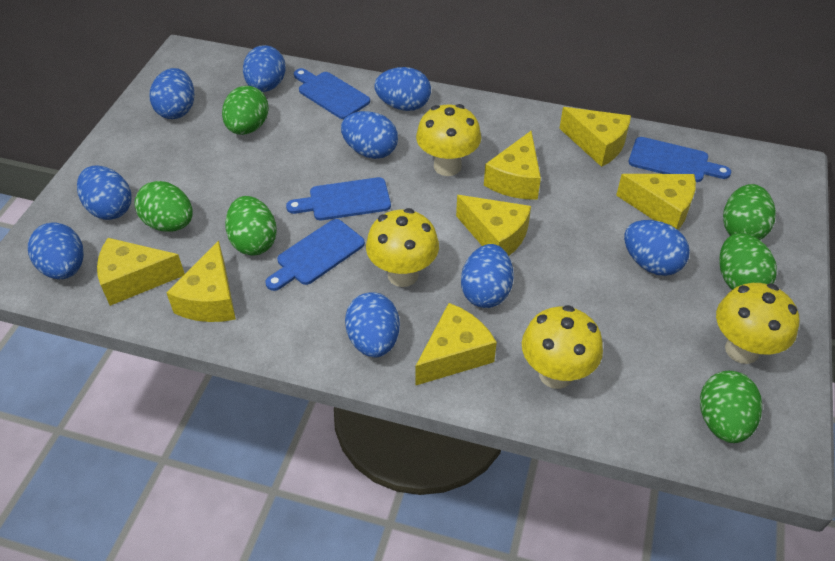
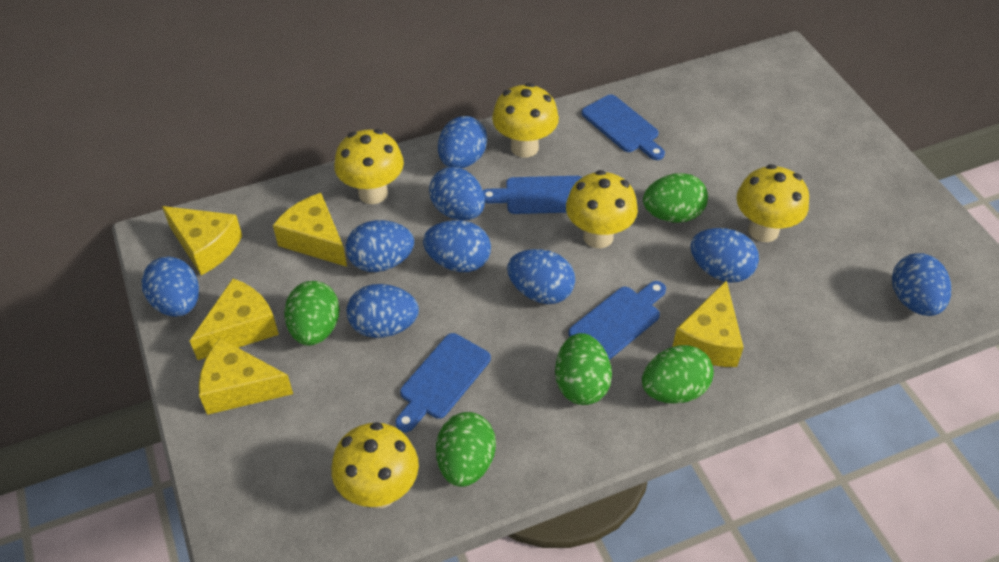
green egg: [134,181,193,232] [222,86,269,135] [225,196,277,255] [700,371,762,443] [719,233,777,290] [723,184,776,240] = 6 -> [284,281,340,346] [436,412,496,487] [555,333,612,405] [642,345,714,404] [643,173,708,223] = 5
yellow cheese: [97,238,185,306] [166,240,236,322] [415,303,497,385] [456,195,531,256] [484,131,541,200] [559,107,631,167] [616,174,696,229] = 7 -> [162,206,242,275] [190,278,279,360] [199,338,293,415] [273,193,347,267] [672,280,744,367] = 5
yellow mushroom: [366,208,439,287] [416,104,481,176] [522,305,603,389] [716,283,799,364] = 4 -> [331,422,419,508] [334,129,404,204] [492,83,559,158] [566,170,638,248] [736,164,809,242] = 5

